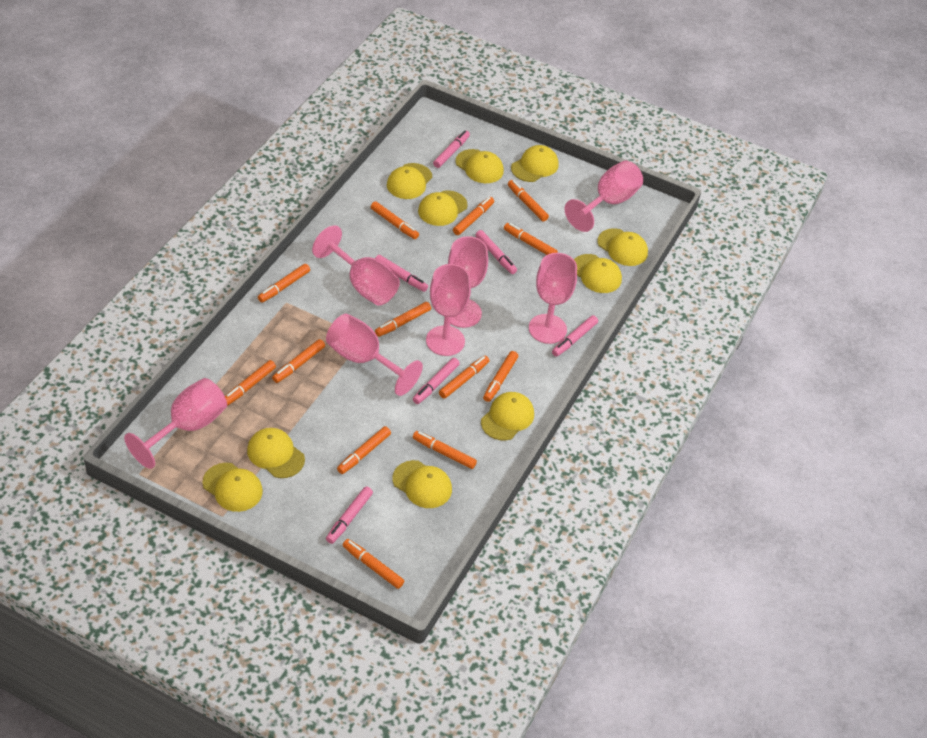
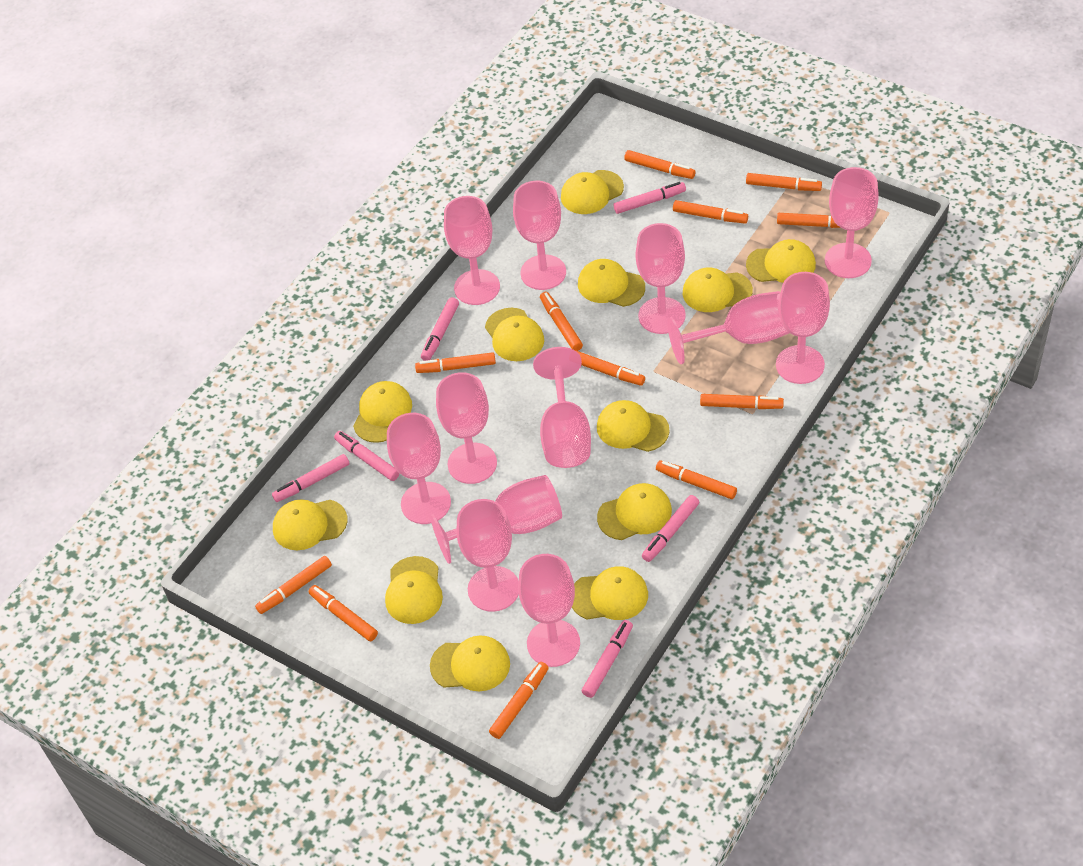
orange marker: [225,360,276,406] [258,264,310,303] [272,339,325,383] [337,426,391,474] [343,539,404,589] [371,201,419,239] [375,302,431,337] [413,431,477,469] [439,356,489,399] [453,197,494,235] [483,351,518,402] [504,223,558,255] [508,180,549,222] = 13 -> [255,556,332,614] [309,585,378,641] [415,352,496,373] [489,662,549,739] [540,292,583,351] [575,350,645,386] [624,150,695,179] [656,460,737,499] [673,200,748,223] [700,394,784,409] [746,173,822,191] [777,213,841,228] = 12
pink goblet: [124,378,227,469] [312,225,400,306] [326,314,423,396] [426,264,471,356] [444,236,488,328] [529,253,577,344] [564,161,643,232] = 7 -> [387,413,451,524] [430,475,562,564] [436,372,497,484] [444,196,500,305] [456,499,519,612] [513,181,566,290] [518,554,580,667] [533,347,591,468] [635,223,686,334] [667,291,789,364] [776,272,830,384] [825,167,879,278] = 12
yellow cap: [202,463,263,512] [247,428,305,478] [387,163,432,199] [393,460,452,508] [418,190,468,226] [456,149,504,183] [481,392,534,440] [511,145,559,182] [574,254,622,293] [597,228,648,266] = 10 -> [273,499,347,550] [353,381,412,443] [385,556,443,624] [430,635,510,691] [485,308,544,361] [561,170,624,214] [572,566,648,620] [578,259,645,307] [597,400,670,452] [597,483,672,540] [683,267,753,312] [746,239,816,283] = 12

